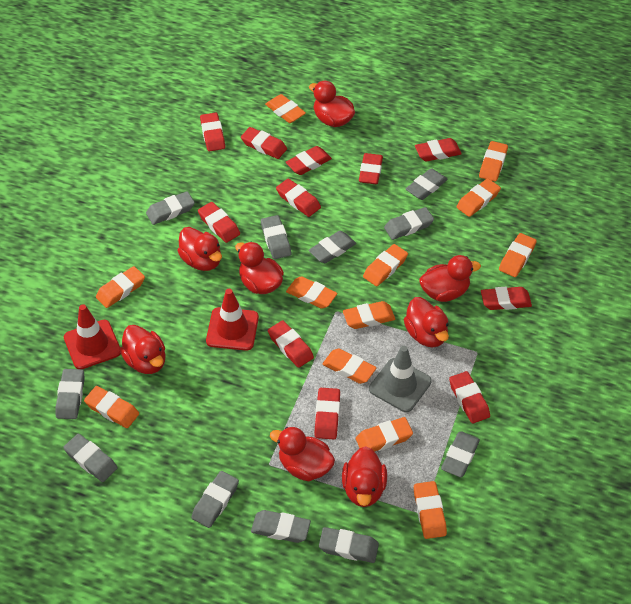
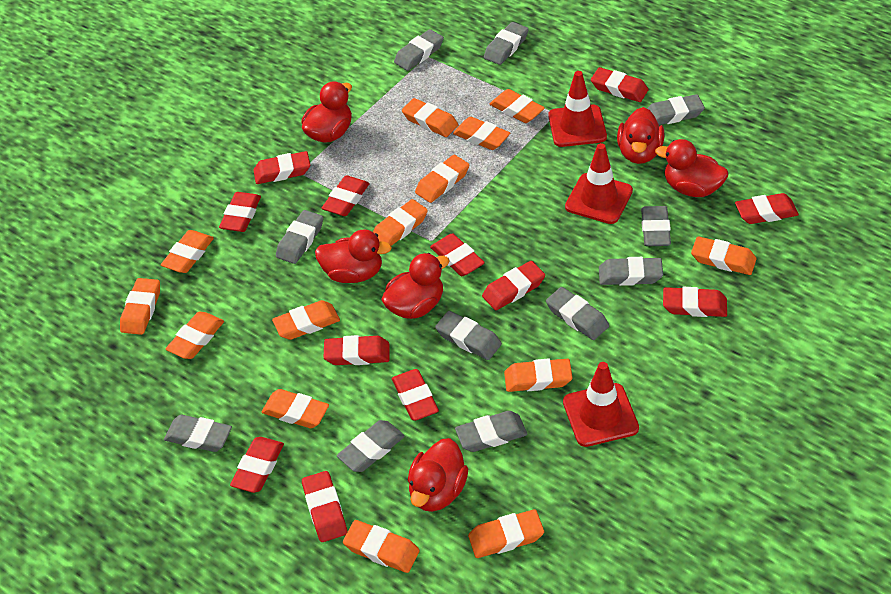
grey traffic cone: [369,346,432,412] = 1 -> none = 0
orange eraser: [84,386,139,428] [96,266,145,308] [265,94,306,123] [286,276,337,309] [323,349,376,384] [343,301,395,329] [356,417,413,452] [363,244,408,286] [414,481,447,539] [456,178,501,217] [479,141,508,181] [499,233,537,277] = 12 -> [120,278,160,335] [161,230,214,273] [166,312,224,359] [261,389,329,428] [272,300,340,340] [343,520,420,573] [373,199,428,246] [402,98,458,137] [415,155,469,203] [453,117,510,150] [468,509,544,558] [490,89,545,123] [504,358,573,392] [691,236,756,275] = 14
red duck: [120,325,166,374] [177,227,222,271] [235,242,284,294] [270,427,335,481] [309,81,355,127] [342,446,387,507] [404,297,449,347] [419,255,481,302] = 8 -> [302,81,352,142] [315,229,392,283] [381,253,450,319] [408,438,468,512] [617,107,664,164] [655,139,728,197] = 6
red eraser: [198,202,240,243] [200,113,225,151] [241,127,287,159] [268,320,314,368] [276,178,321,217] [286,146,332,175] [314,388,340,439] [359,153,383,184] [415,138,462,161] [449,371,490,424] [481,287,532,310] = 11 -> [219,192,261,232] [230,437,284,493] [253,151,310,184] [302,471,347,542] [322,175,370,216] [324,335,389,365] [392,369,439,421] [430,233,485,276] [482,261,545,310] [591,67,649,102] [663,287,727,317] [735,193,799,224] = 12
red traffic cone: [64,304,121,369] [206,289,259,351] = 2 -> [548,71,607,147] [563,362,639,447] [565,143,633,224] = 3

